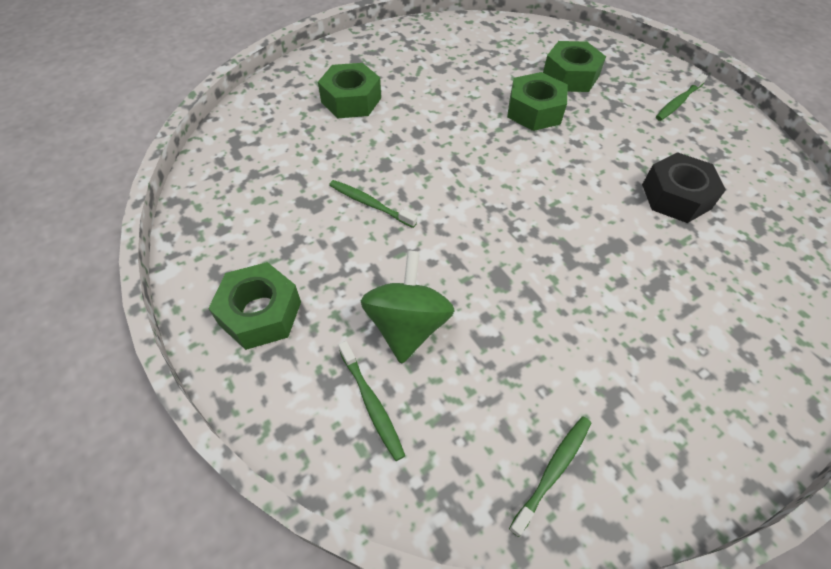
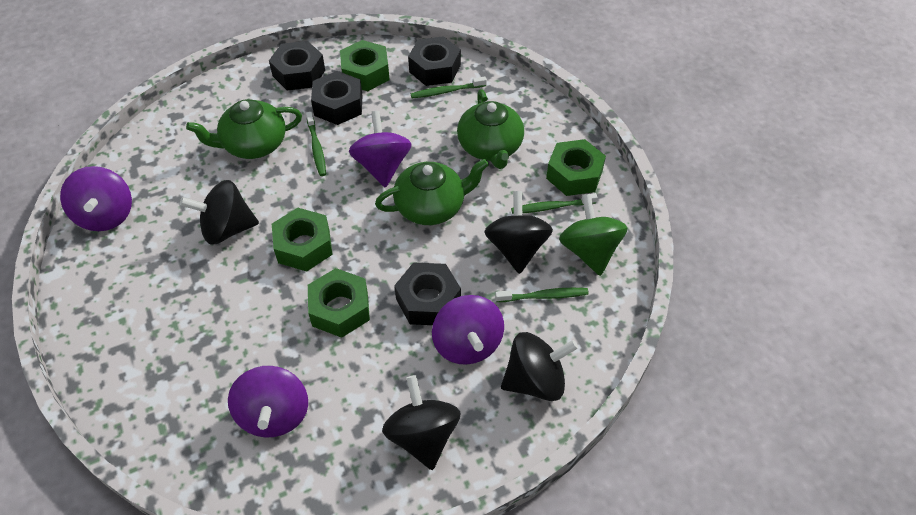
black nut: [642,152,726,223] = 1 -> [269,41,325,91] [311,71,363,125] [394,262,461,325] [408,36,461,86] = 4
black spinning top: none = 0 -> [180,180,259,245] [382,375,461,470] [484,191,553,274] [501,332,578,401] = 4
green teapot: none = 0 -> [186,99,302,159] [375,159,489,225] [457,89,524,169] = 3
purple spinning top: none = 0 -> [60,166,132,231] [228,366,308,437] [349,111,412,188] [432,295,504,365] = 4

